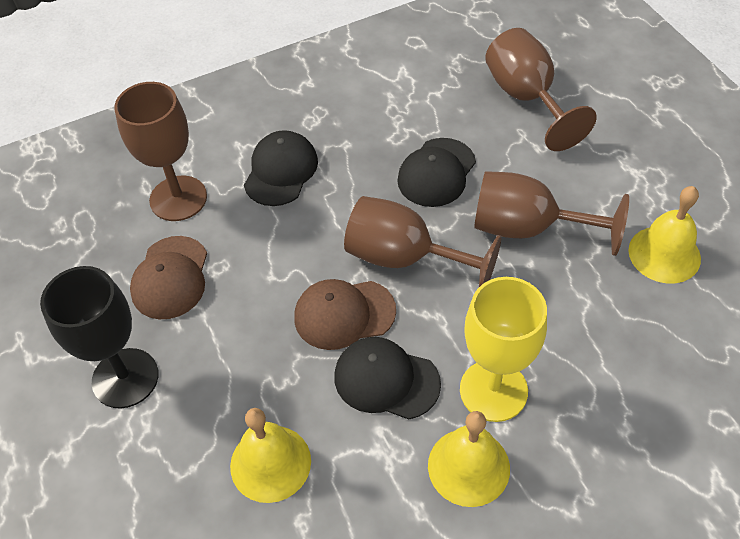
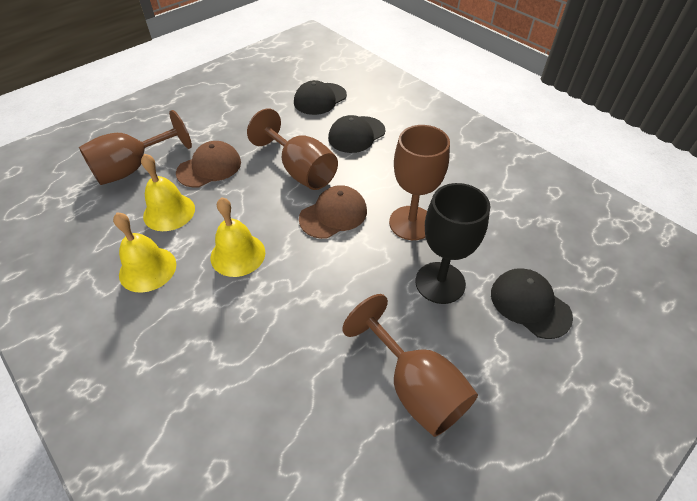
yellow goblet: [460,277,547,422] = 1 -> none = 0

